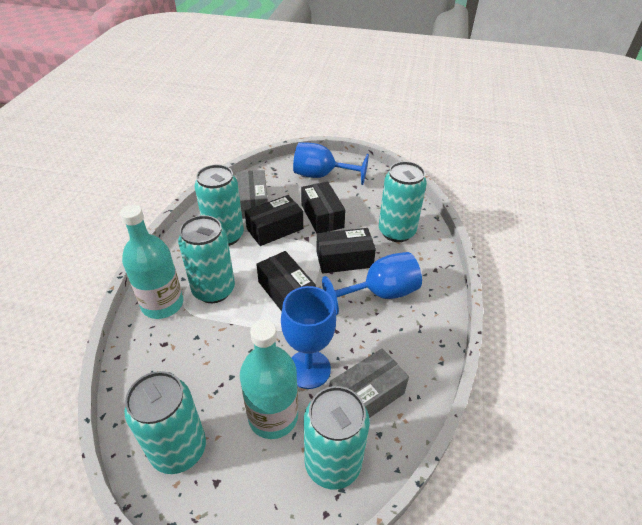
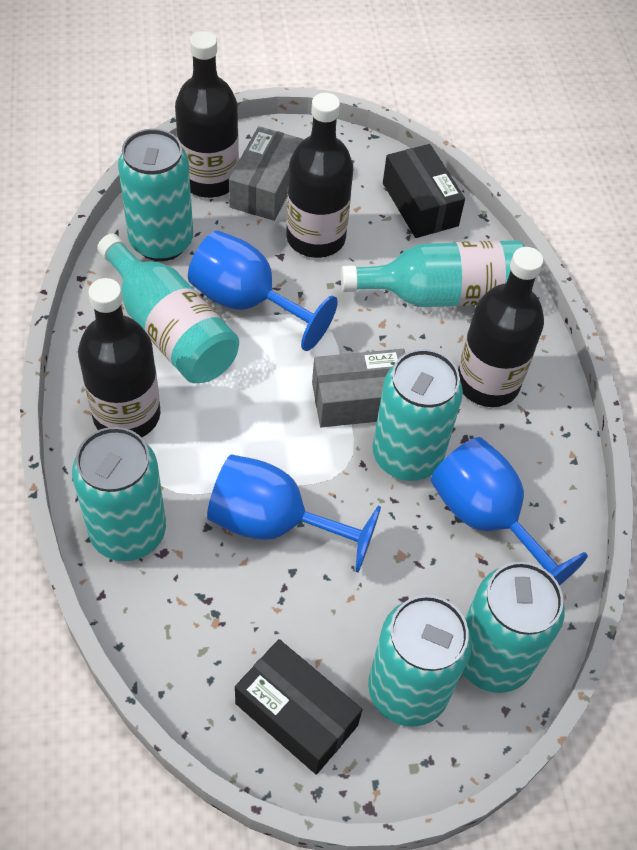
black bottle: none = 0 -> [78,278,161,437] [175,31,239,198] [286,93,353,258] [458,247,544,407] = 4
black box: [244,195,303,246] [256,251,316,311] [301,181,346,234] [316,228,376,274] = 4 -> [235,639,362,775] [383,144,465,238] = 2

